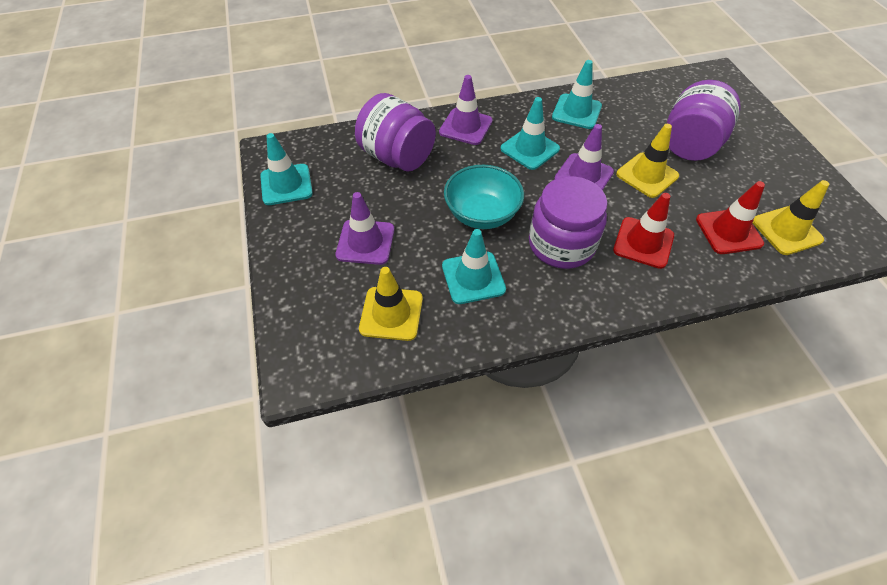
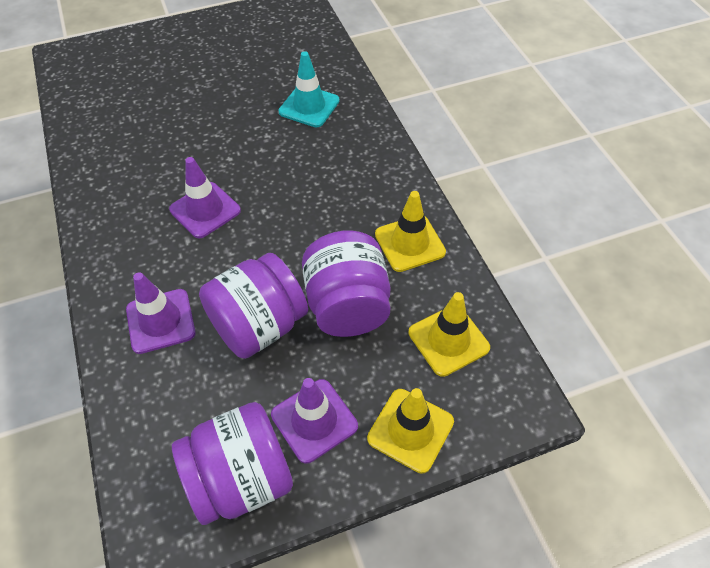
red traffic cone: [613,193,674,269] [696,181,765,254] = 2 -> none = 0
turquoise bowl: [444,165,524,229] = 1 -> none = 0
turquoise traffic cone: [260,133,313,205] [442,229,506,304] [501,97,560,170] [552,60,602,129] = 4 -> [278,51,340,127] = 1

